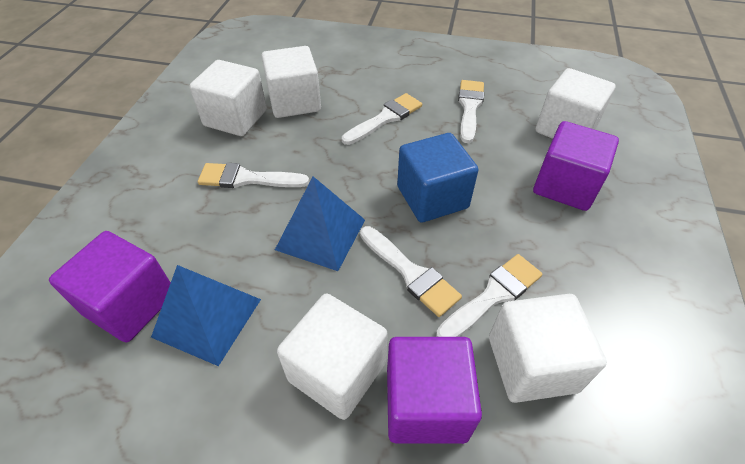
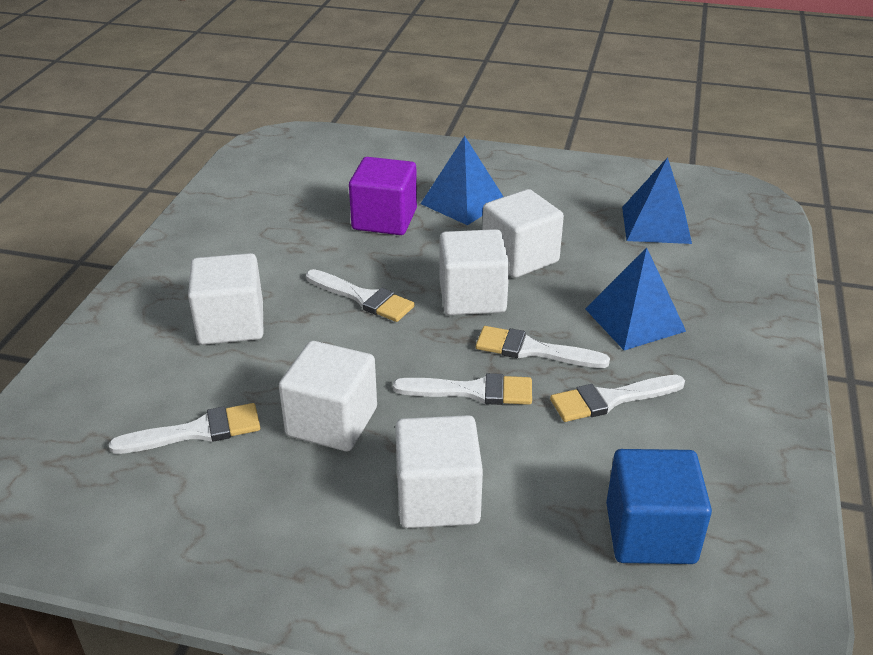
blue pyramid: [151,265,261,366] [275,176,365,271] = 2 -> [421,136,504,225] [585,248,686,350] [622,157,692,244] = 3
purple cube: [49,231,171,343] [387,337,482,444] [533,121,619,211] = 3 -> [349,157,417,235] = 1

